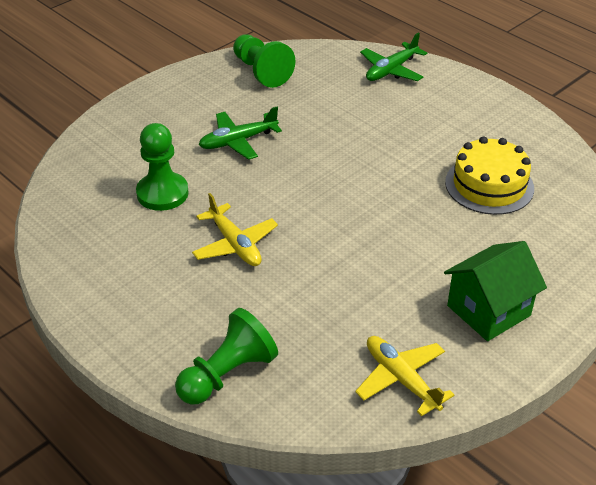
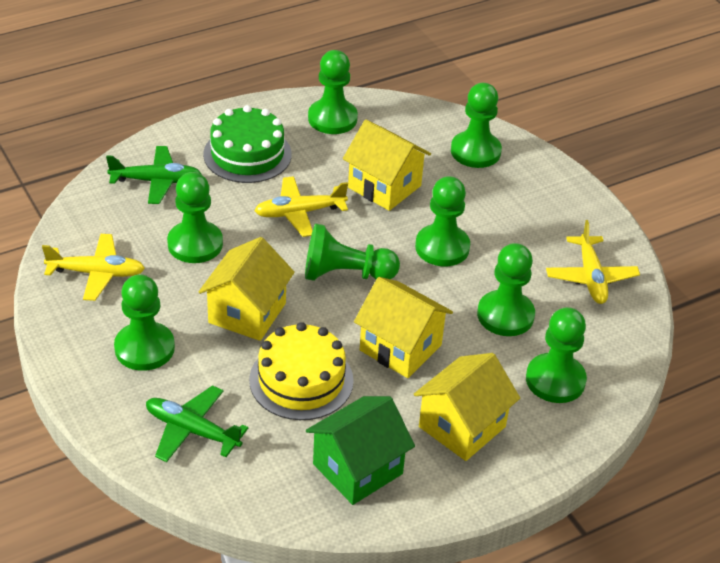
green cake: none = 0 -> [203,105,292,183] = 1
green pawn: [136,123,189,211] [175,308,278,405] [233,34,295,88] = 3 -> [114,274,175,371] [167,172,223,263] [305,223,400,281] [308,50,358,134] [415,176,470,266] [451,83,502,168] [477,243,535,336] [526,307,587,403] = 8
yellow house: none = 0 -> [199,237,295,341] [343,120,431,211] [354,277,453,378] [414,353,520,461] = 4
yellow plane: [192,193,278,266] [355,336,455,417] = 2 -> [42,234,145,301] [254,176,348,237] [546,220,640,304] = 3

